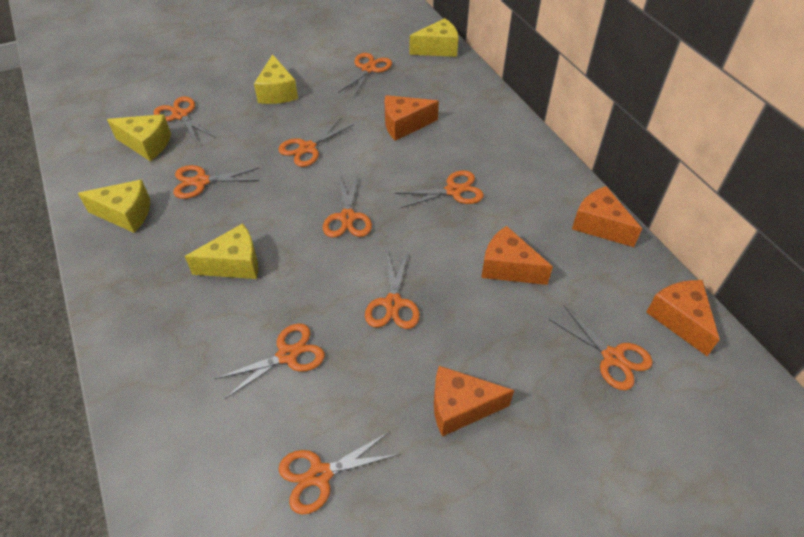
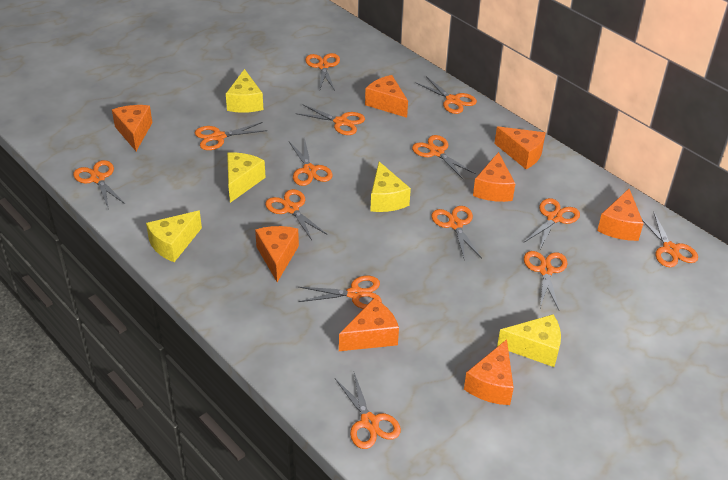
orange cheese: [385,95,439,141] [434,366,514,437] [481,226,553,285] [572,186,642,247] [646,280,720,356] = 5 -> [112,105,152,151] [255,226,299,282] [339,298,399,351] [365,75,408,118] [464,339,514,405] [473,152,515,202] [494,126,546,169] [597,189,644,241] = 8
orange scissors: [154,96,214,144] [173,165,260,199] [215,323,325,399] [278,117,353,167] [278,431,401,515] [323,175,372,238] [339,53,392,97] [365,252,420,329] [395,170,484,208] [549,306,653,390] = 10 -> [73,160,125,210] [195,122,267,150] [265,189,326,240] [289,139,333,186] [295,104,365,135] [299,276,382,309] [305,53,340,90] [335,373,401,449] [412,135,476,179] [415,76,477,114] [432,206,482,261] [523,198,580,251] [524,251,567,310] [642,213,698,267] = 14

